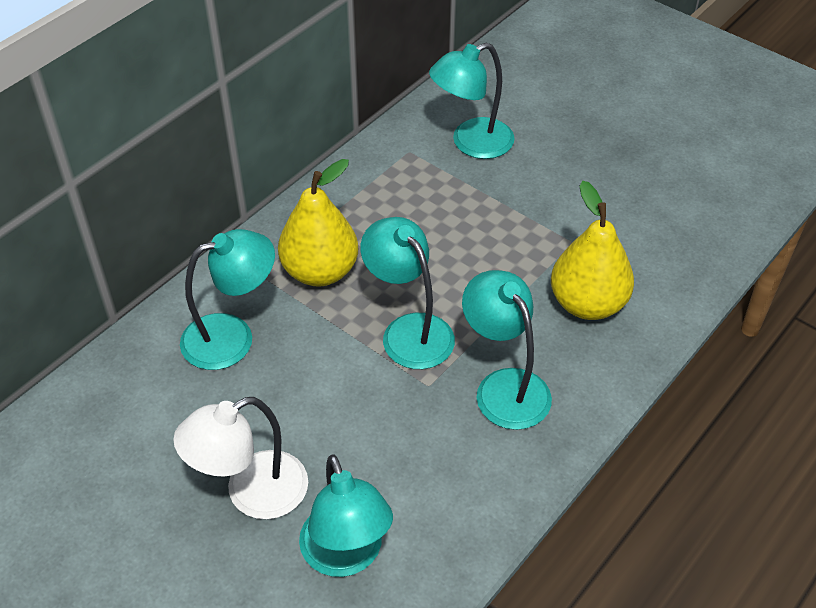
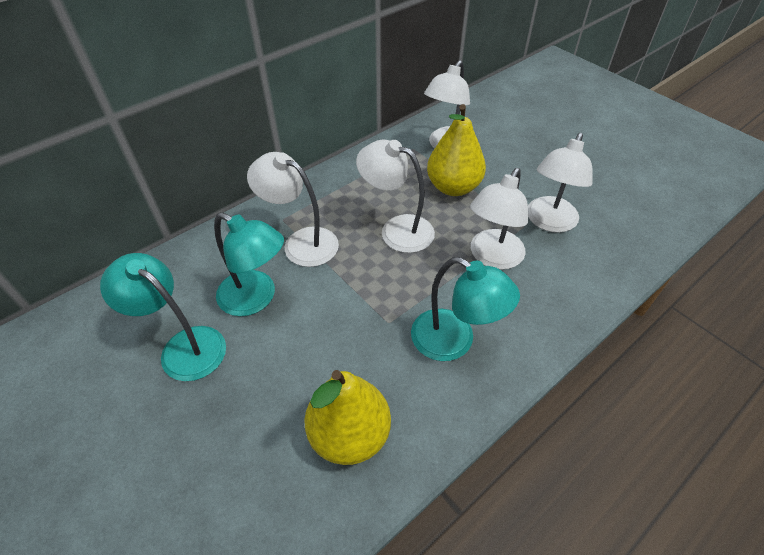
turquoise lamp: [180,229,275,370] [299,454,393,577] [360,217,455,369] [429,43,514,159] [462,270,552,430] = 5 -> [100,253,226,381] [214,212,284,316] [411,257,520,361] = 3
white lamp: [173,397,308,519] = 1 -> [247,152,339,267] [356,140,435,253] [424,60,470,149] [470,168,528,270] [528,133,593,233] = 5

